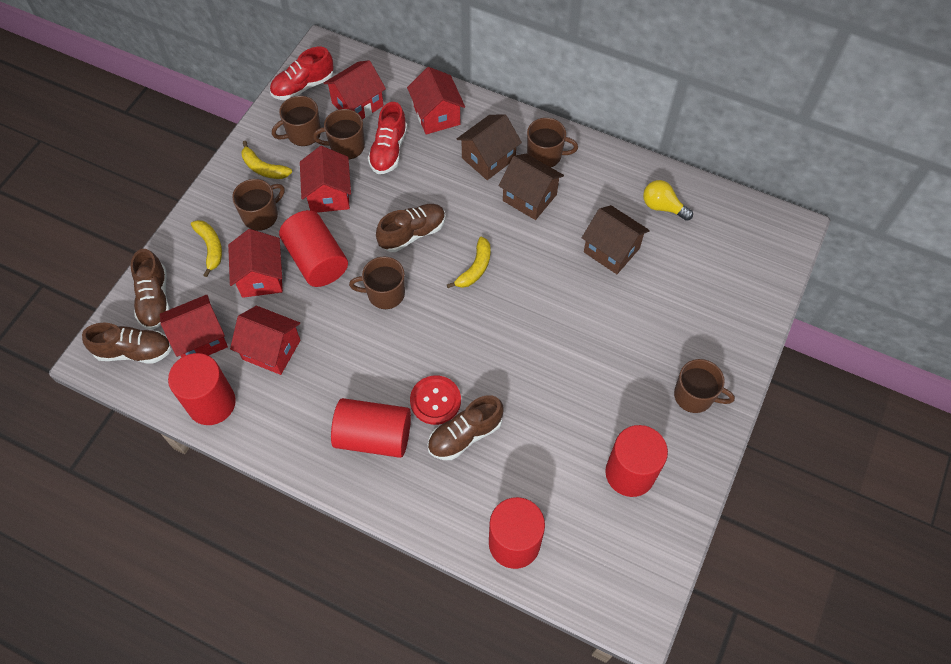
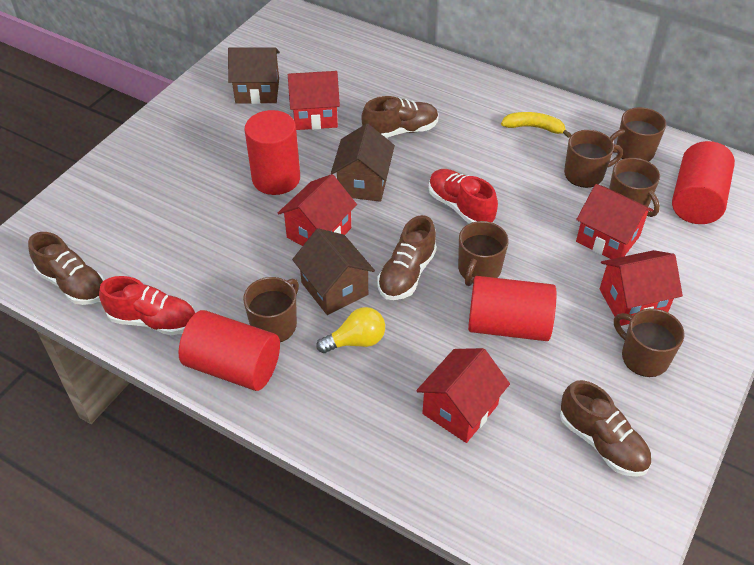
red button: [410,376,461,425] = 1 -> none = 0
red cylinder: [168,353,236,425] [279,210,348,287] [331,398,411,458] [489,497,545,569] [605,425,668,497] = 5 -> [178,310,280,391] [245,110,300,195] [468,276,556,341] [672,141,735,224] = 4
red house: [160,295,228,357] [228,229,283,298] [230,306,301,375] [300,146,351,213] [324,60,386,119] [407,67,465,134] = 6 -> [278,174,357,246] [288,71,340,130] [416,348,510,443] [576,184,653,259] [600,250,683,326] = 5
yellow banana: [191,220,222,277] [241,141,292,179] [447,237,491,288] = 3 -> [501,112,571,138] = 1

